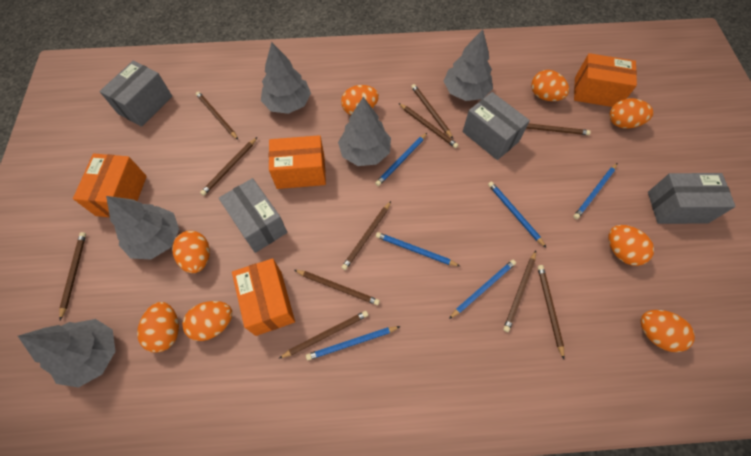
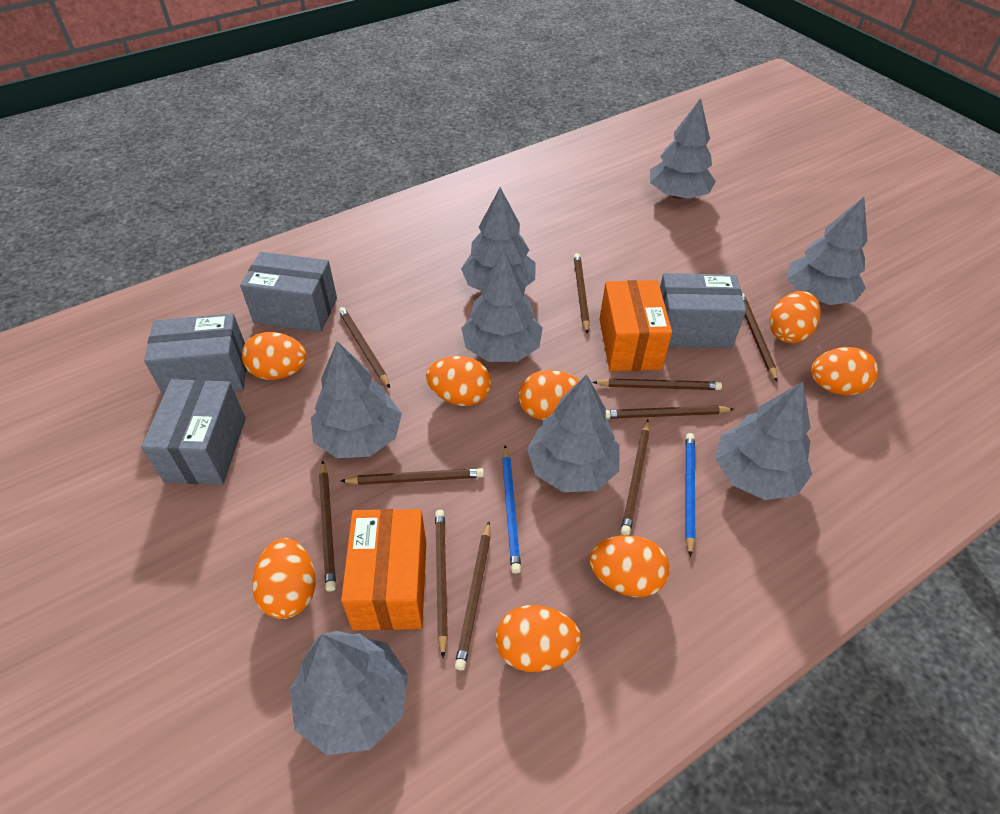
blue pencil: [306,326,400,360] [375,133,427,186] [376,232,460,266] [449,260,516,319] [488,181,546,247] [573,163,617,219] = 6 -> [502,445,521,574] [685,433,695,557] = 2
brown pencil: [59,232,86,320] [196,92,238,140] [200,137,257,196] [278,311,368,359] [295,270,380,305] [341,201,391,270] [399,103,458,148] [411,84,453,139] [503,251,536,332] [526,123,591,135] [538,265,564,359] = 11 -> [319,461,336,592] [338,307,390,388] [341,468,484,485] [435,510,448,659] [455,521,491,670] [574,253,590,334] [592,378,722,390] [606,405,734,419] [621,420,650,535] [742,293,778,382] = 10
grey tree: [18,319,116,388] [106,196,179,259] [261,42,311,114] [338,97,391,166] [444,29,493,101] = 5 -> [290,631,408,755] [311,341,402,458] [461,187,535,291] [461,250,543,362] [527,374,620,492] [650,98,716,199] [715,381,812,500] [787,197,868,305] = 8
orange box: [73,153,147,217] [232,258,295,336] [269,135,326,189] [574,53,637,107] = 4 -> [341,509,426,630] [599,280,672,371] = 2

